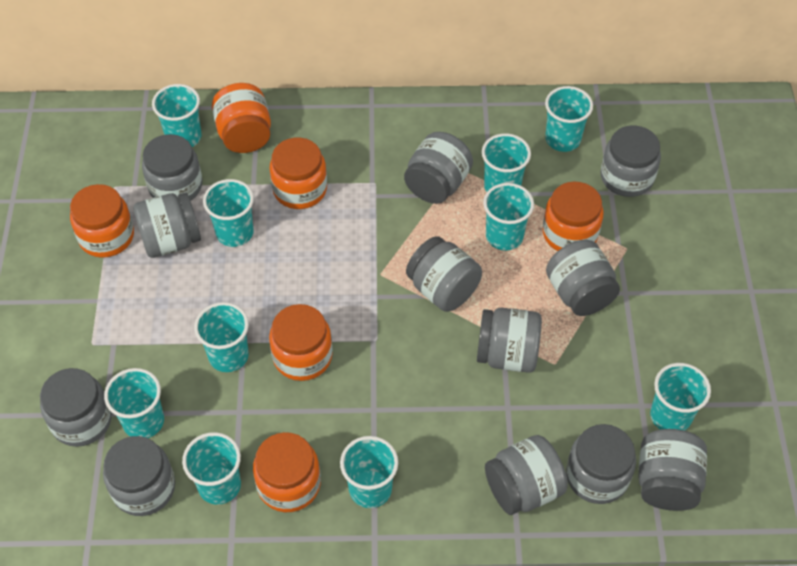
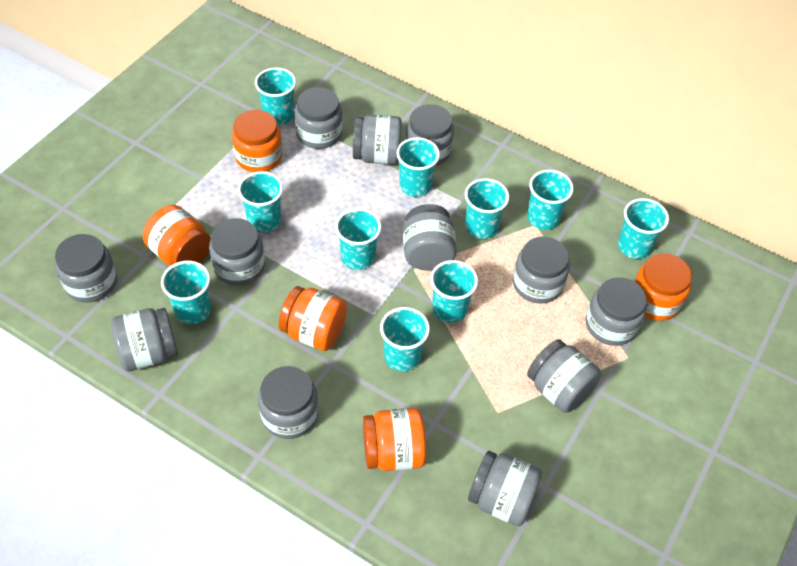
orange jar: [70,184,134,258] [212,83,271,153] [253,432,321,512] [269,304,333,381] [270,138,327,209] [543,182,604,251] = 6 -> [143,205,211,266] [232,110,283,172] [279,286,347,351] [363,408,426,471] [634,253,692,321] = 5

